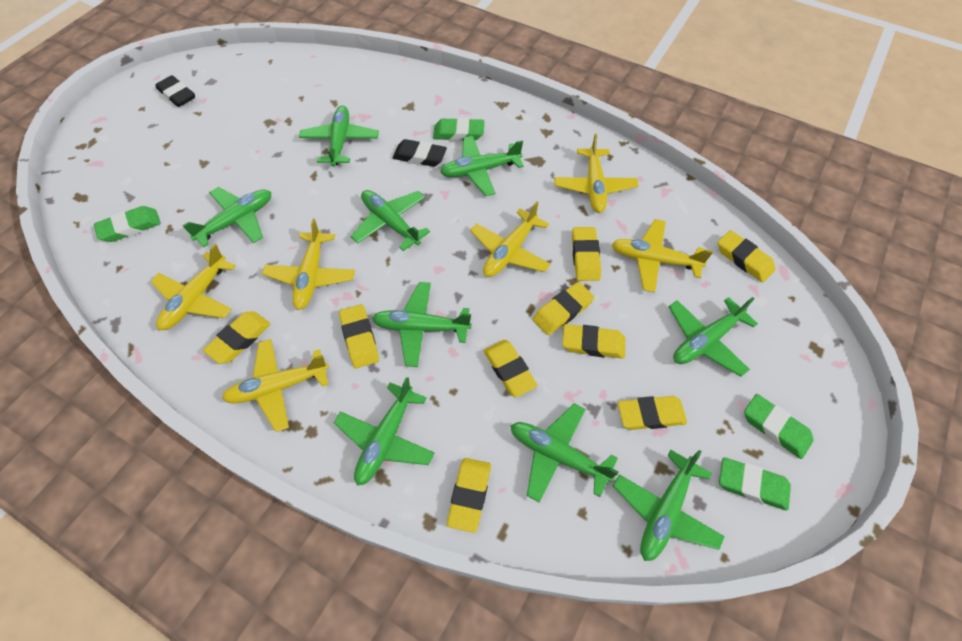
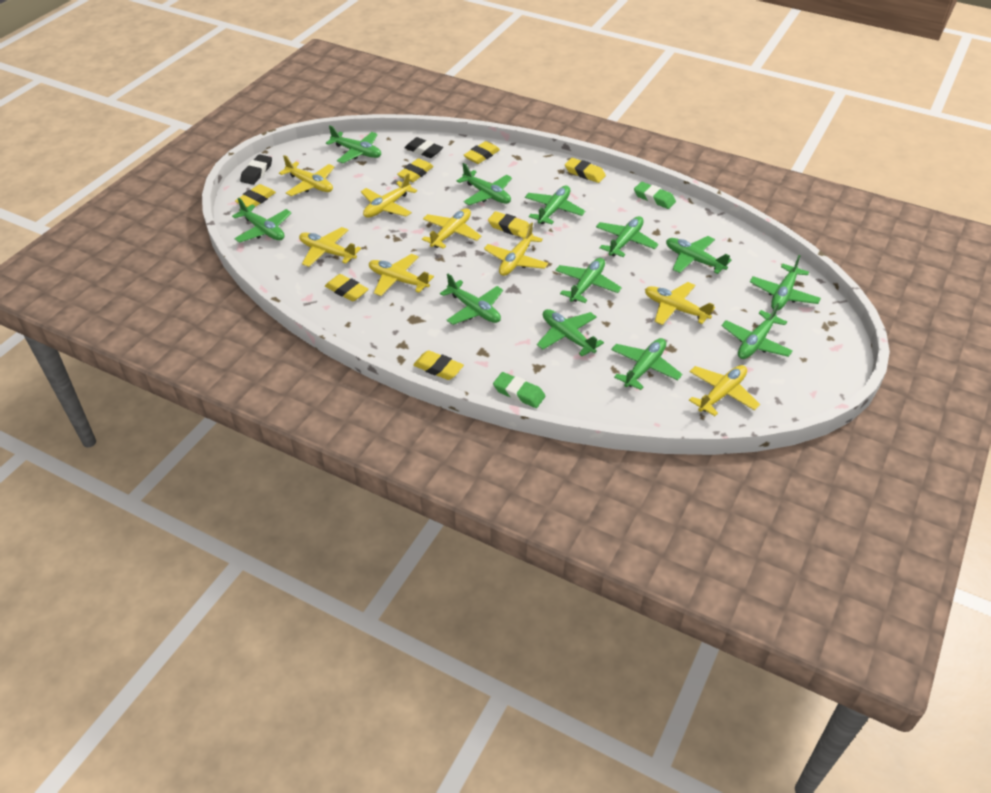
green eraser: [94,206,161,242] [433,118,484,141] [719,457,791,511] [744,394,814,459] = 4 -> [493,372,545,408] [634,182,676,209] = 2
green plane: [182,187,271,247] [299,106,379,167] [334,377,435,486] [350,190,430,251] [372,282,472,367] [440,136,524,196] [511,403,619,502] [613,450,725,561] [669,297,758,377] = 9 -> [232,198,291,243] [326,126,381,163] [440,274,503,325] [457,163,512,205] [525,186,585,225] [537,309,604,357] [555,258,622,303] [596,216,659,257] [611,338,682,390] [666,236,732,274] [722,303,793,359] [750,255,821,311] = 12
yellow eraser: [203,311,271,364] [339,304,379,368] [447,458,491,533] [484,340,538,397] [533,282,594,335] [562,324,625,359] [572,227,601,281] [618,396,687,430] [718,230,775,282] = 9 -> [235,184,276,208] [325,274,368,301] [397,158,434,182] [413,350,464,380] [464,141,500,164] [488,211,529,237] [565,158,606,183] = 7
yellow plane: [151,244,235,330] [222,339,329,432] [262,218,355,310] [470,201,551,277] [554,134,638,213] [612,219,713,293] = 6 -> [279,155,334,196] [299,227,361,267] [361,173,417,218] [369,254,434,296] [422,208,482,249] [484,222,548,276] [645,282,715,325] [689,365,760,416] = 8

